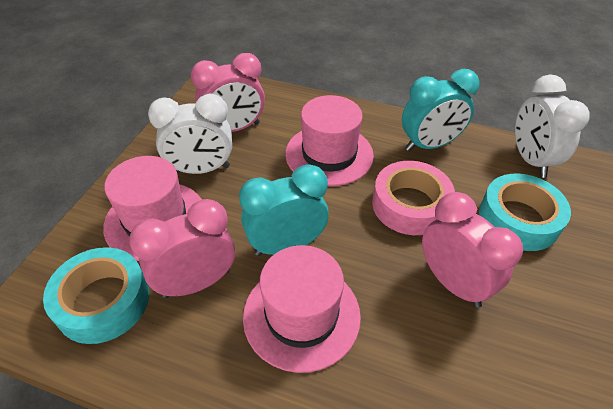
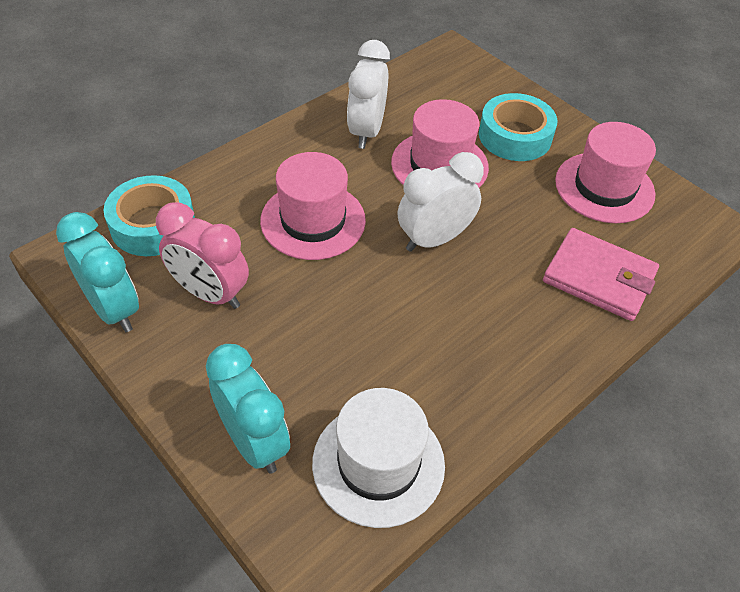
pink clock: [129,199,235,298] [191,53,265,132] [422,192,523,308] = 3 -> [156,202,249,309] = 1
pink tape: [372,161,455,235] = 1 -> none = 0
pink wallet: none = 0 -> [543,228,659,321] = 1
white hat: none = 0 -> [312,388,445,528] = 1

